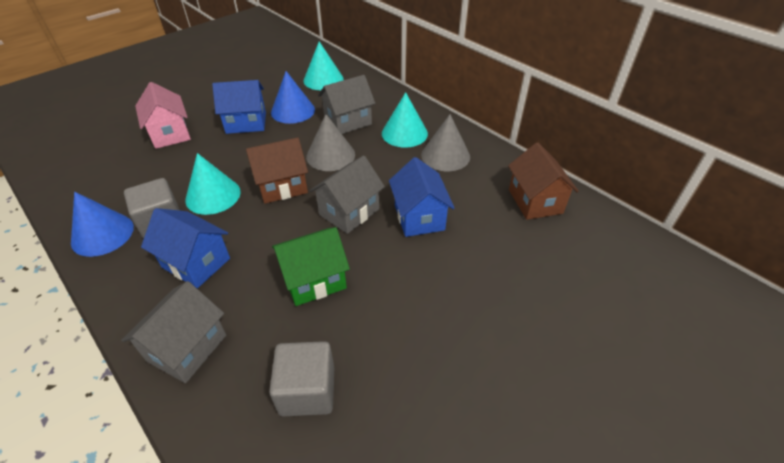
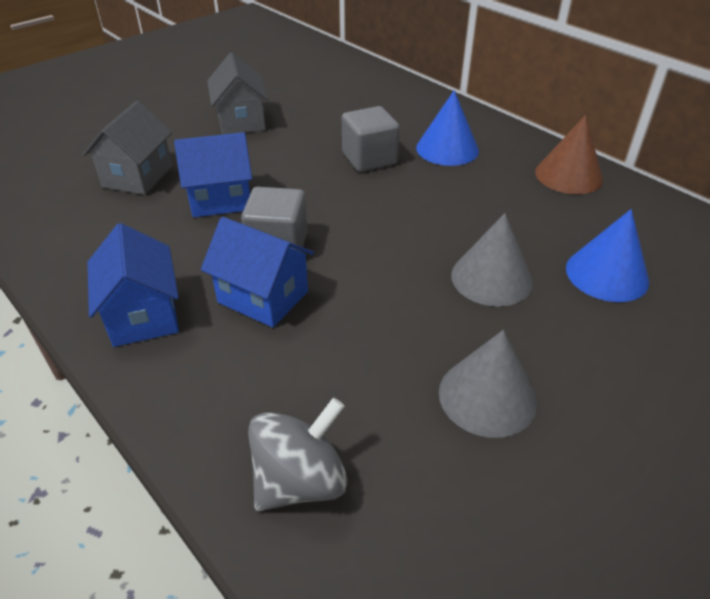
brown cone: none = 0 -> [535,115,603,194] = 1
brown house: [246,137,308,204] [508,142,579,220] = 2 -> none = 0
green house: [272,227,350,306] = 1 -> none = 0
grey house: [121,281,226,383] [309,156,385,234] [318,75,375,134] = 3 -> [83,101,172,195] [207,53,269,135] = 2
grey spinning top: none = 0 -> [248,398,348,511] = 1
pink house: [135,82,191,149] = 1 -> none = 0
turquoise cone: [185,153,241,215] [303,41,344,90] [382,92,428,148] = 3 -> none = 0

